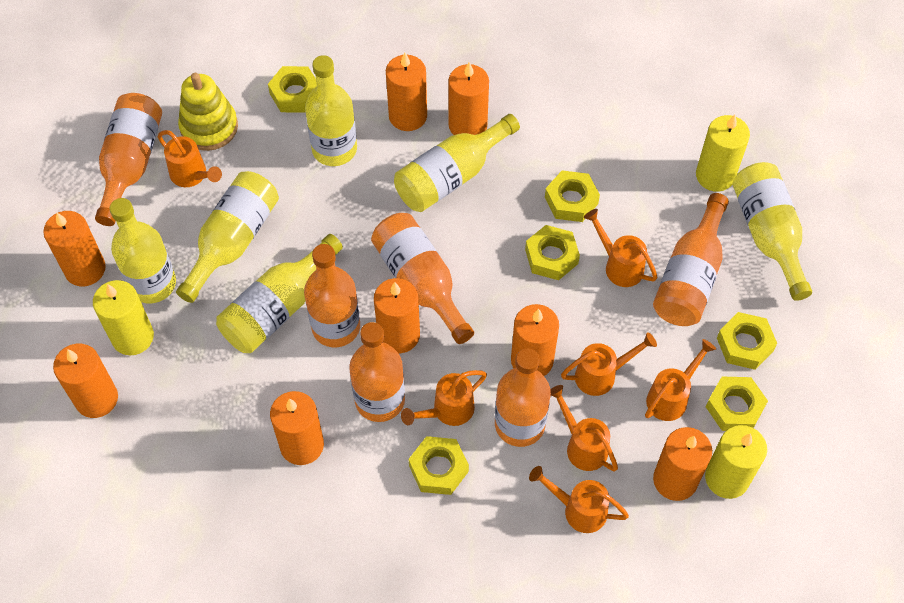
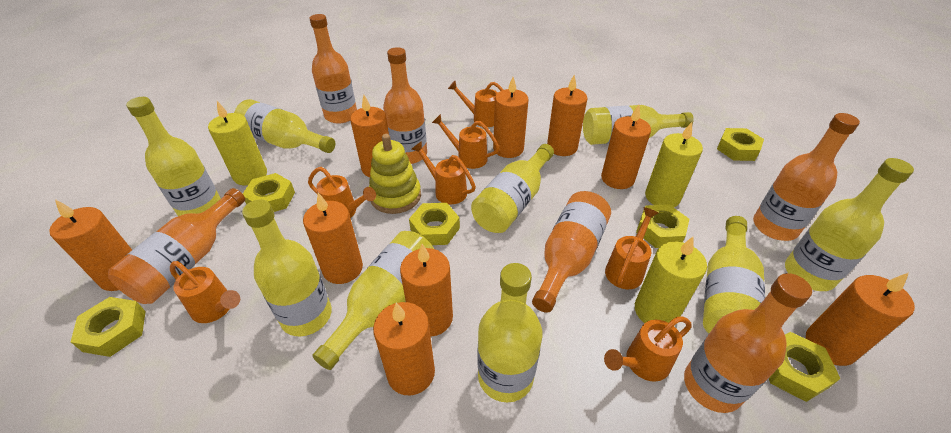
orange candle: [43,211,106,287] [53,344,118,418] [270,391,324,465] [374,278,420,353] [386,53,427,131] [448,62,489,135] [511,304,559,376] [653,427,712,501] = 8 -> [49,199,132,291] [303,193,363,284] [350,95,389,177] [373,302,435,396] [400,244,453,337] [493,77,529,158] [547,75,587,156] [601,105,651,189] [806,272,915,366] = 9
yellow bottle: [110,198,176,303] [176,171,279,303] [216,234,343,353] [305,55,357,166] [394,114,520,212] [732,162,812,301] = 6 -> [126,97,221,216] [234,99,335,153] [242,200,332,336] [312,231,434,370] [471,144,554,233] [478,263,542,403] [583,105,694,145] [703,216,765,333] [785,158,914,291] = 9

